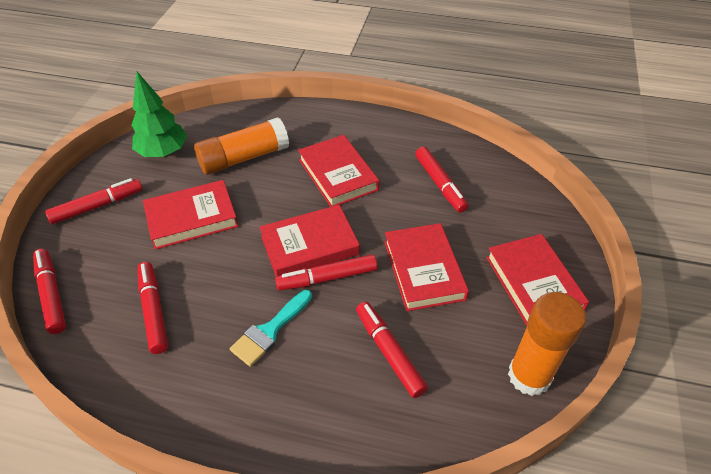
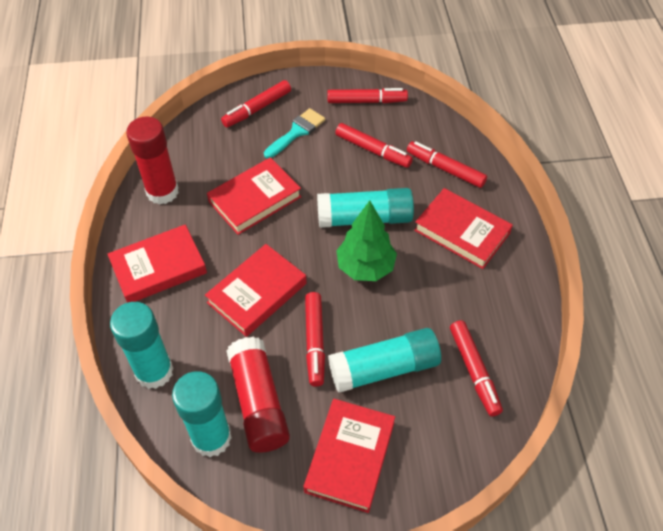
orange glue stick: [194,117,289,175] [508,292,586,396] = 2 -> none = 0
red glue stick: none = 0 -> [126,117,179,205] [226,337,290,453] = 2
turquoise glue stick: none = 0 -> [110,302,174,389] [172,371,232,457] [317,188,414,228] [328,328,441,393] = 4

